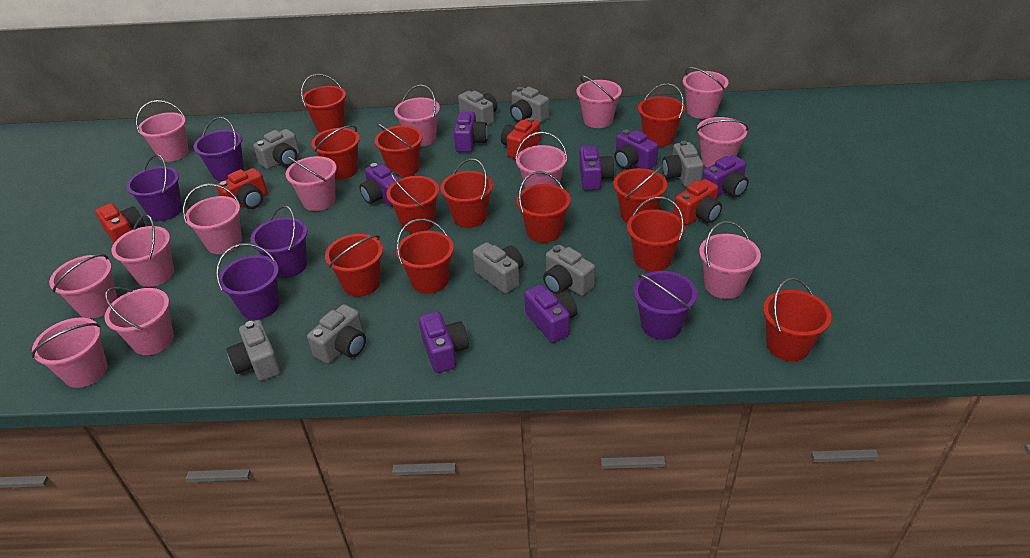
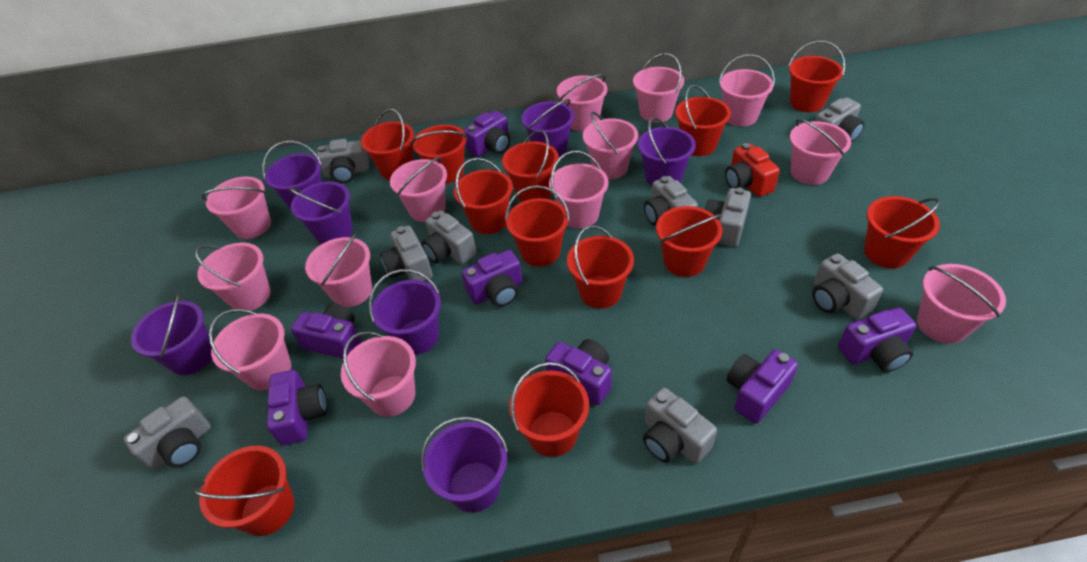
grey camera: [227,320,281,381] [253,129,300,169] [307,304,366,364] [458,91,497,126] [473,242,524,294] [510,87,549,123] [543,245,595,296] [662,141,704,187] = 8 -> [124,396,211,470] [317,139,369,183] [380,226,433,281] [421,210,477,264] [643,388,717,464] [644,176,698,226] [704,187,751,247] [812,254,883,320] [815,98,865,142] = 9
purple bucket: [126,154,183,221] [193,117,244,181] [216,243,279,320] [251,205,307,278] [633,271,697,340] = 5 -> [131,293,212,375] [262,141,322,210] [289,182,353,244] [369,269,441,355] [421,416,508,512] [521,99,574,157] [638,117,696,186] = 7
red camera: [95,203,145,243] [216,168,268,209] [501,117,541,159] [673,179,722,225] = 4 -> [725,143,780,197] = 1

